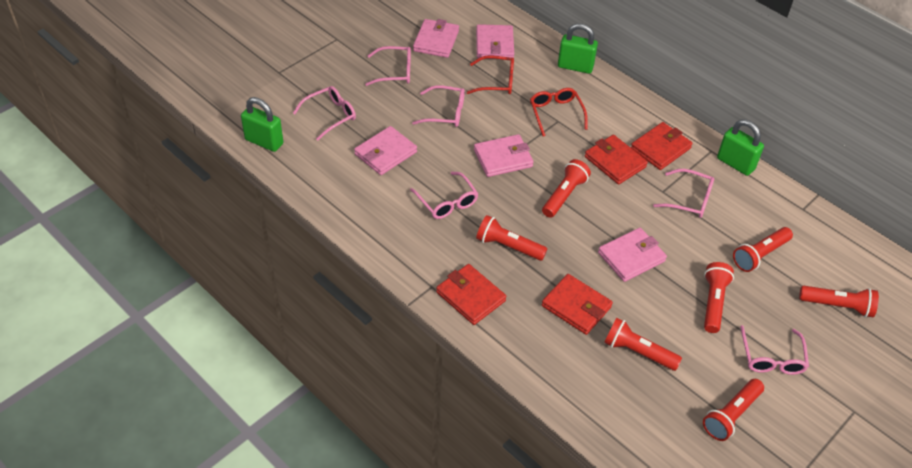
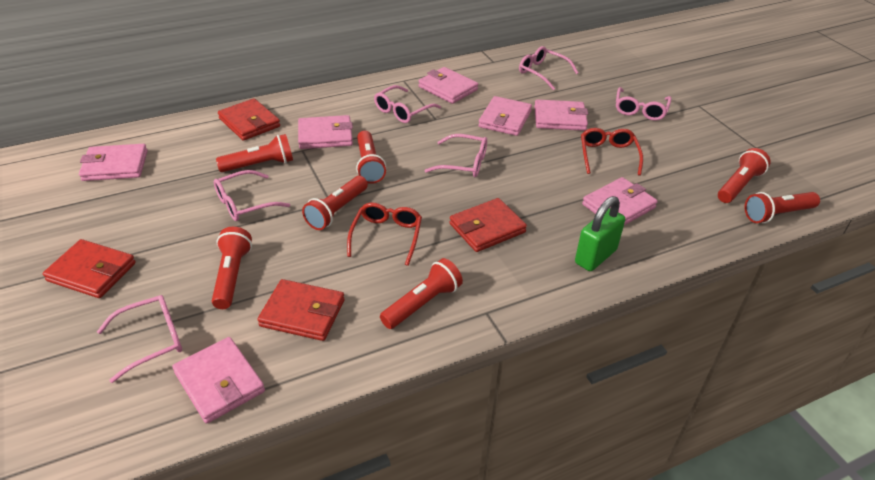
green padlock: [241,97,283,152] [558,23,598,74] [717,119,764,176] = 3 -> [575,196,625,271] = 1
pink wallet: [354,126,417,175] [413,19,459,58] [474,134,534,177] [476,24,514,59] [598,228,667,282] = 5 -> [79,144,148,181] [172,337,265,424] [298,115,353,149] [418,67,478,104] [478,96,532,136] [534,99,588,131] [582,177,658,225] = 7

